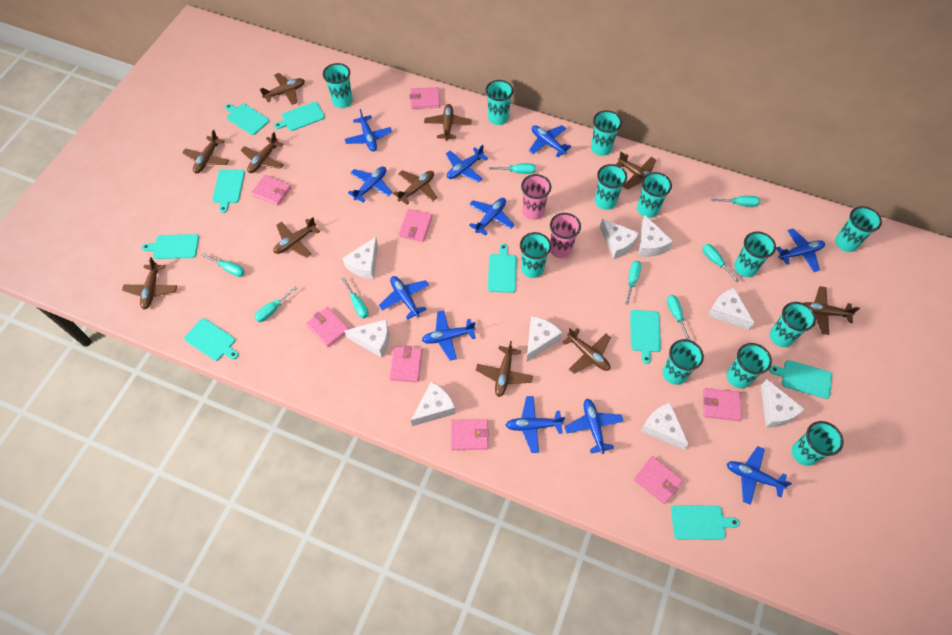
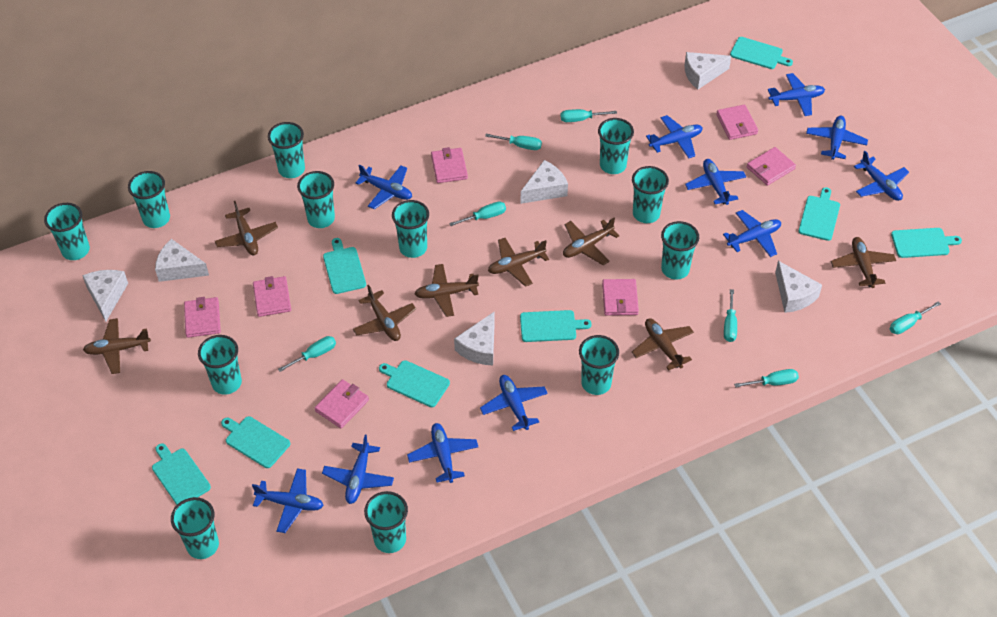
brown plane: [122,257,177,310] [182,130,229,173] [241,132,284,173] [260,73,305,105] [273,217,320,258] [393,170,437,205] [424,104,471,141] [476,341,533,397] [562,328,611,374] [616,152,656,190] [804,286,860,335] = 11 -> [83,318,151,374] [215,201,278,255] [353,285,416,341] [415,264,479,317] [488,238,549,287] [563,218,620,265] [632,318,694,371] [831,237,896,288] = 8
pink cup: [521,174,551,220] [550,213,581,259] = 2 -> none = 0
pink wallet: [251,175,291,206] [306,307,349,347] [389,346,422,382] [399,209,432,242] [410,87,440,109] [451,419,489,450] [634,456,683,504] [703,388,742,421] = 8 -> [184,297,221,338] [253,276,291,317] [315,379,369,429] [431,147,468,183] [602,279,639,316] [716,105,758,140] [747,147,796,186] = 7
turquoise cutting board: [142,234,199,259] [184,318,239,361] [212,169,245,213] [225,104,269,135] [274,102,325,131] [488,244,517,293] [630,310,661,364] [671,505,739,540] [769,360,832,399] = 9 -> [152,443,211,505] [221,416,290,468] [323,238,366,294] [379,360,450,407] [520,310,592,342] [730,37,793,69] [799,187,840,241] [891,228,962,258] = 8
turquoise screwdriver: [201,253,245,277] [254,286,297,322] [342,277,369,318] [489,163,536,174] [625,261,642,304] [667,295,691,340] [702,244,739,282] [711,196,760,207] = 8 -> [278,336,336,372] [449,201,506,226] [485,134,542,150] [561,109,617,122] [724,289,737,342] [734,369,799,388] [890,301,941,334] = 7
white cheese: [343,237,378,279] [344,319,389,358] [411,382,456,426] [526,316,562,362] [600,218,640,259] [639,215,673,257] [641,403,689,450] [708,288,754,330] [760,379,804,427] = 9 -> [82,270,128,321] [155,239,209,282] [454,312,495,366] [521,160,568,204] [685,52,731,89] [775,261,822,313] = 6

